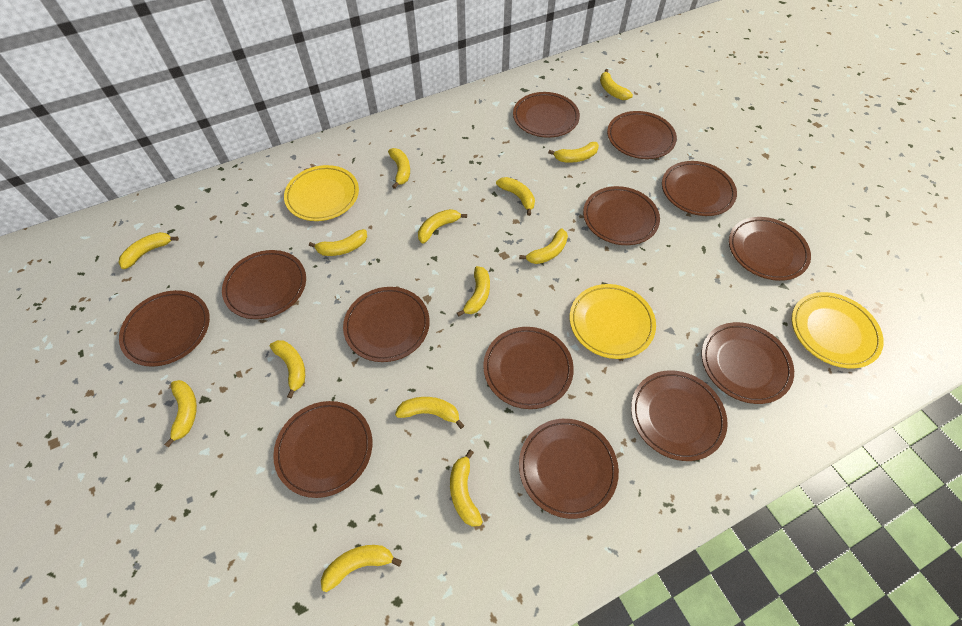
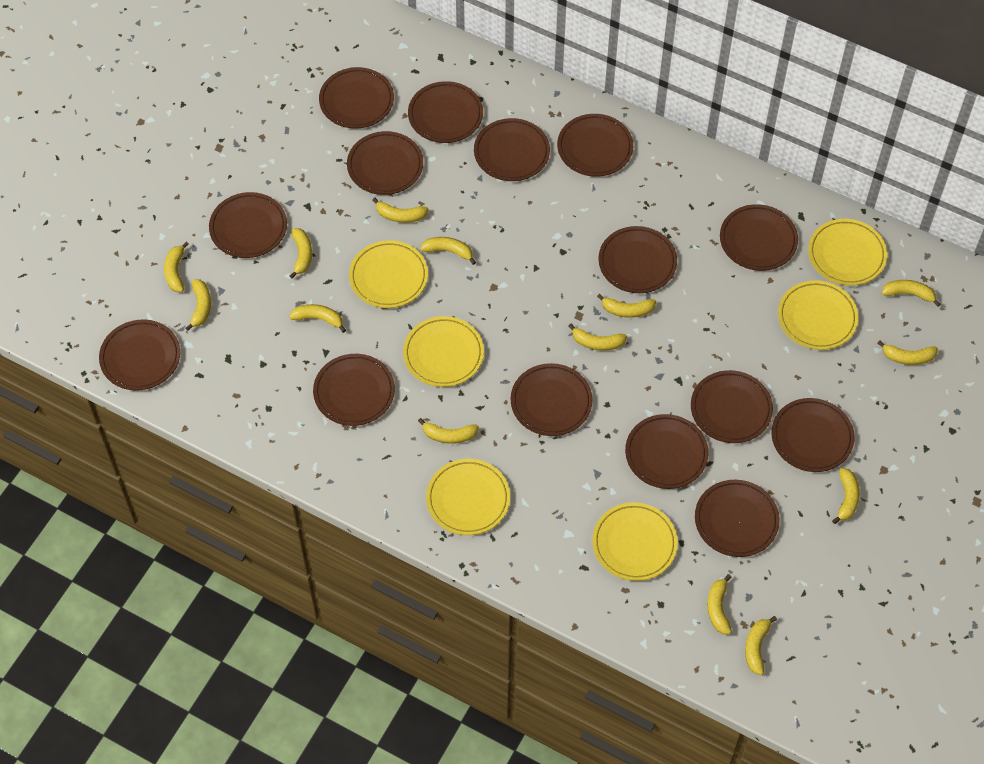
brown plate: [119,290,210,367] [222,250,306,319] [273,401,372,498] [343,287,430,362] [483,327,574,409] [513,92,580,138] [519,419,619,519] [583,186,660,245] [607,111,677,159] [631,371,728,461] [662,161,737,216] [701,322,794,404] [729,217,811,281] = 13 -> [99,320,180,390] [209,192,287,258] [313,354,395,426] [319,67,394,128] [347,131,423,195] [408,81,483,143] [474,118,550,181] [511,363,593,436] [557,114,633,177] [598,226,677,293] [625,414,708,489] [691,370,773,443] [695,480,780,557] [720,204,798,271] [771,398,855,472] = 15
yellow plate: [284,165,359,221] [570,284,656,359] [792,292,884,369] = 3 -> [349,240,428,308] [403,316,484,387] [426,459,510,535] [592,502,678,581] [778,280,858,350] [808,219,887,286] = 6

